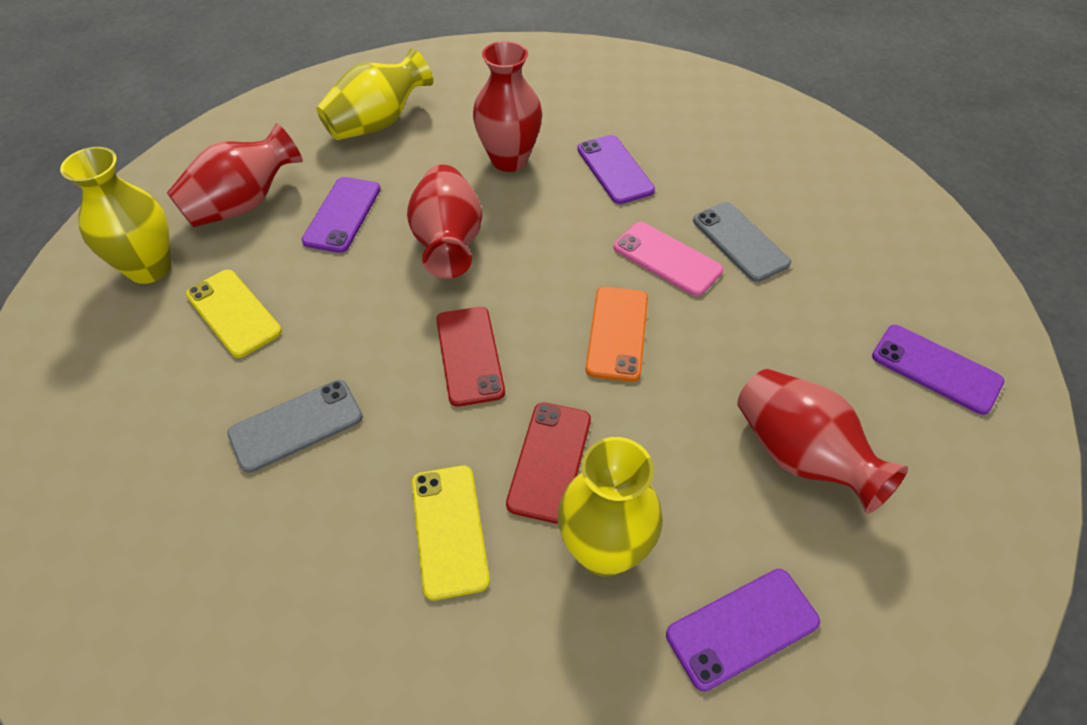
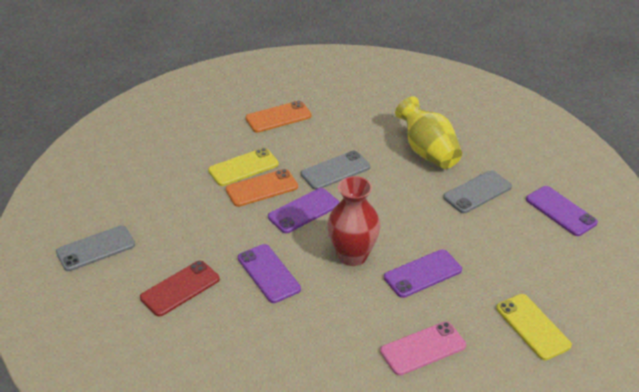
grey phone: [227,380,363,473] [693,202,791,282] = 2 -> [56,225,135,271] [301,151,370,190] [443,170,512,213] = 3
orange phone: [586,287,648,382] = 1 -> [226,169,298,207] [245,101,312,133] = 2
red phone: [436,307,505,407] [506,402,591,524] = 2 -> [140,261,220,316] = 1
red vase: [167,123,303,227] [407,165,483,279] [473,41,542,172] [737,369,908,514] = 4 -> [327,176,381,266] = 1
yellow vase: [60,147,171,284] [316,48,433,140] [558,437,663,577] = 3 -> [395,96,462,169] = 1

